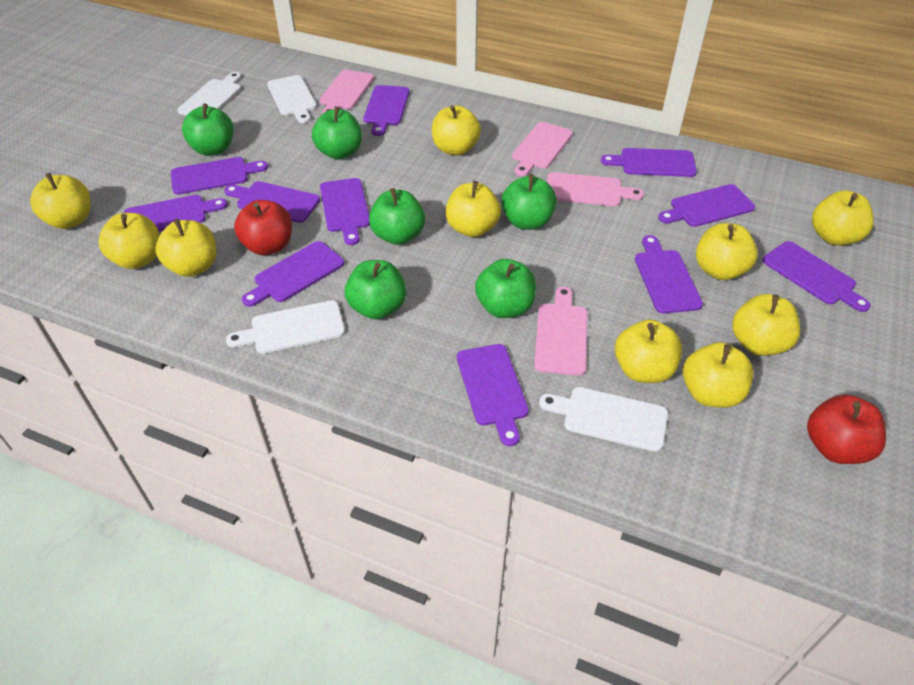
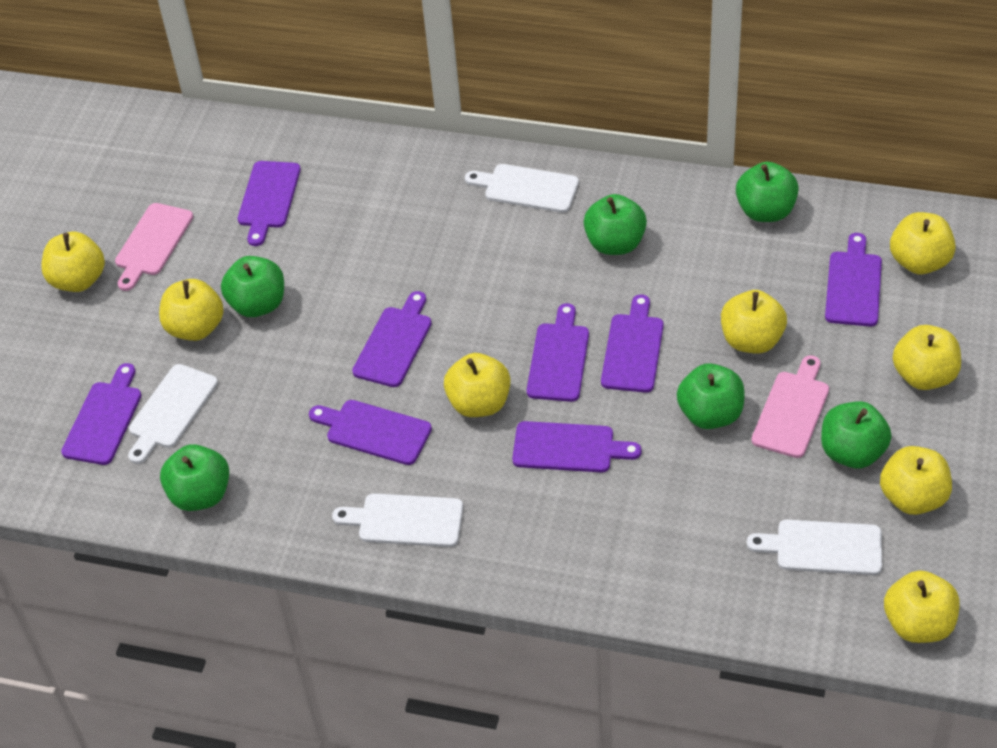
pink cutting board: [319,70,374,113] [512,122,573,176] [534,287,588,376] [547,172,644,206] = 4 -> [115,203,193,291] [752,355,829,458] = 2
purple cutting board: [124,195,227,232] [171,157,268,195] [224,181,320,223] [242,241,344,307] [320,178,370,245] [363,85,410,136] [457,344,529,446] [601,148,697,177] [635,235,703,314] [658,184,755,227] [763,241,871,312] = 11 -> [61,363,141,465] [238,161,301,246] [309,400,432,465] [352,291,432,387] [512,421,641,472] [527,303,589,402] [601,295,663,393] [825,233,882,326] = 8
red apple: [234,200,292,255] [807,395,886,464] = 2 -> none = 0
yellow apple: [30,173,91,229] [98,213,159,269] [155,219,216,277] [432,105,481,156] [445,181,501,237] [615,319,682,383] [683,342,753,408] [696,223,758,280] [732,294,800,356] [812,190,874,245] = 10 -> [41,232,105,292] [159,279,224,341] [444,353,510,417] [721,290,787,354] [880,446,952,515] [884,570,960,643] [890,212,956,274] [893,325,961,390] = 8

